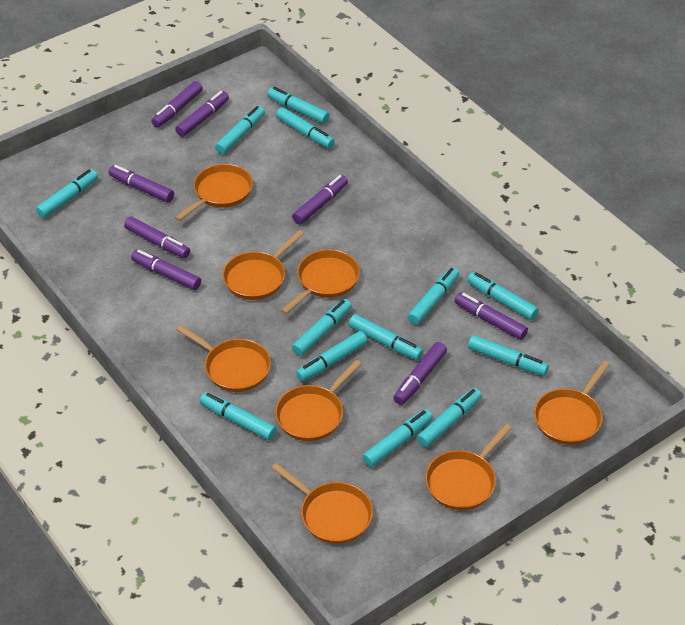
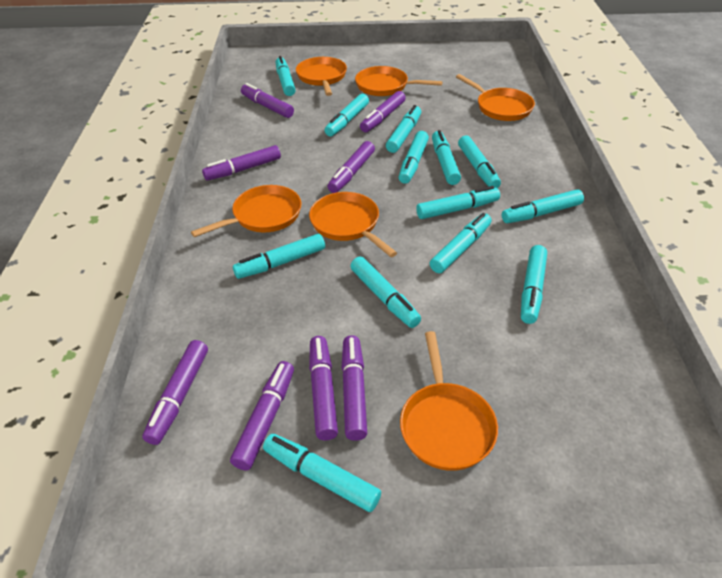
orange pan: [174,164,253,221] [176,325,271,392] [223,230,304,300] [272,463,373,544] [275,360,361,441] [281,249,360,314] [425,424,512,510] [534,361,610,445] = 8 -> [191,185,301,237] [296,57,347,96] [309,192,397,257] [355,66,443,96] [400,331,498,471] [456,74,535,121] = 6

